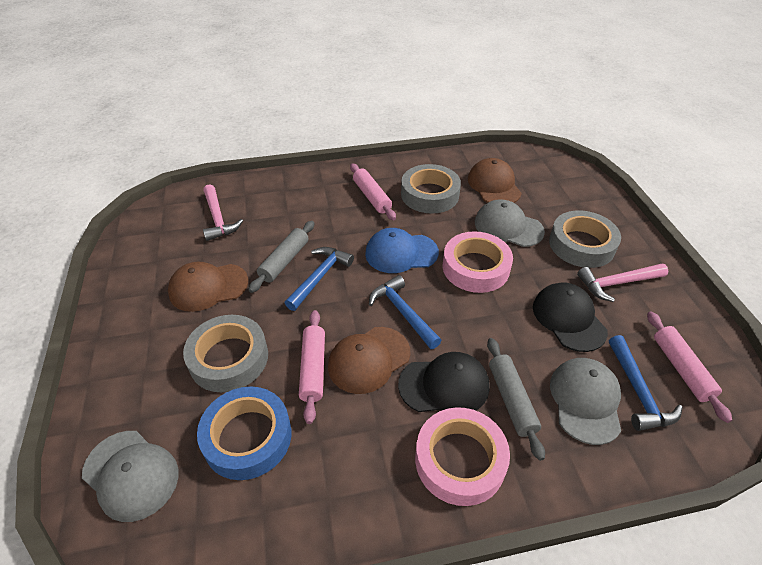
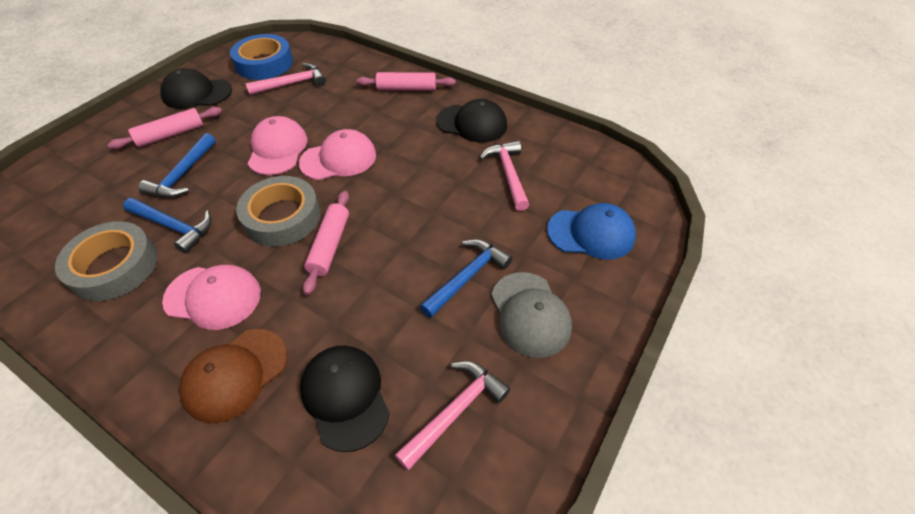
black cap: [398,352,490,412] [533,282,608,352] = 2 -> [161,68,232,109] [300,346,390,452] [436,99,507,143] = 3
brown cap: [168,262,248,312] [328,327,410,394] [468,158,522,203] = 3 -> [179,329,287,423] = 1
grey cap: [82,431,179,522] [475,199,545,247] [550,358,621,445] = 3 -> [491,272,572,358] = 1
grey rolling pin: [248,221,315,293] [487,338,545,461] = 2 -> none = 0
grey tape: [183,315,268,392] [401,164,461,214] [549,210,621,268] = 3 -> [55,221,158,301] [236,176,320,247] = 2
pink cap: none = 0 -> [162,265,261,330] [248,116,308,175] [299,129,376,180] = 3
pink hammer: [203,184,243,241] [577,264,668,302] = 2 -> [245,63,326,95] [395,361,510,470] [479,141,529,211] = 3
pink tape: [415,407,510,506] [443,231,513,293] = 2 -> none = 0

